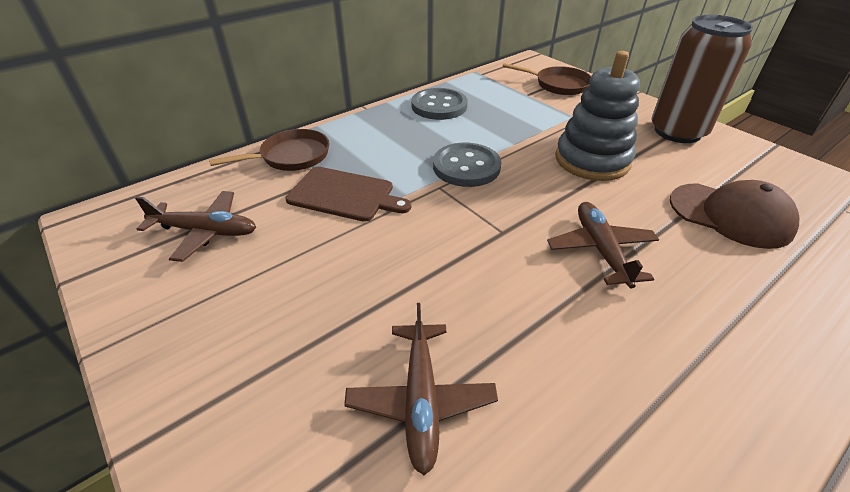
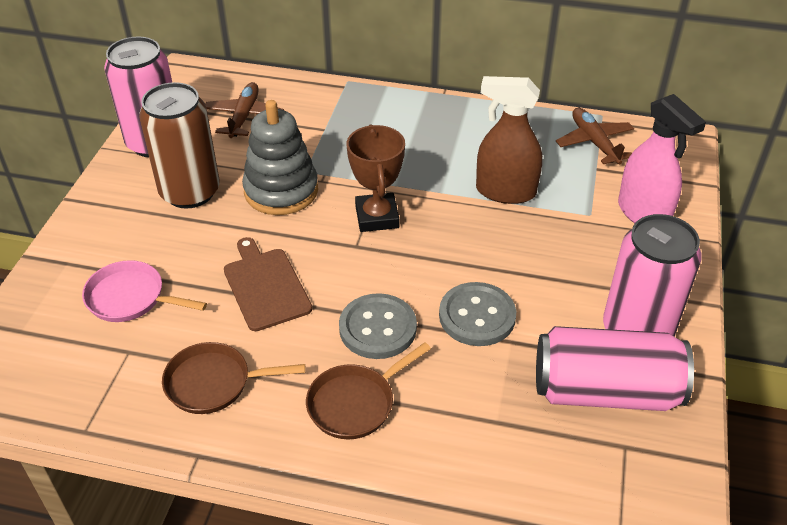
brown cap: [670,180,800,249] = 1 -> none = 0
brown plane: [135,191,256,262] [344,303,498,475] [547,202,659,289] = 3 -> [205,82,284,138] [556,108,634,164] = 2
brown spray bottle: none = 0 -> [476,76,542,204] = 1
brown trophy: none = 0 -> [347,124,405,232] = 1
pink can: none = 0 -> [104,37,172,157] [536,326,694,411] [603,214,702,337] = 3
pink pan: none = 0 -> [82,260,207,322] = 1
pink spray bottle: none = 0 -> [618,94,706,223] = 1

